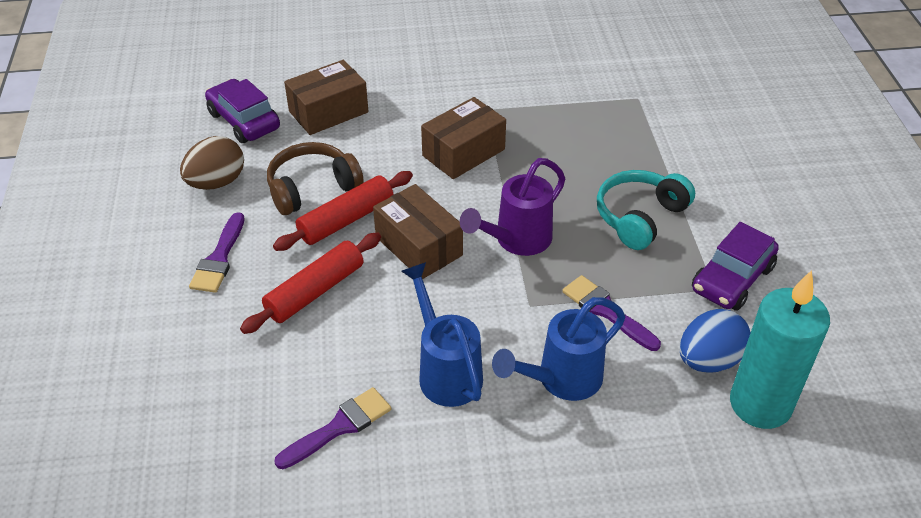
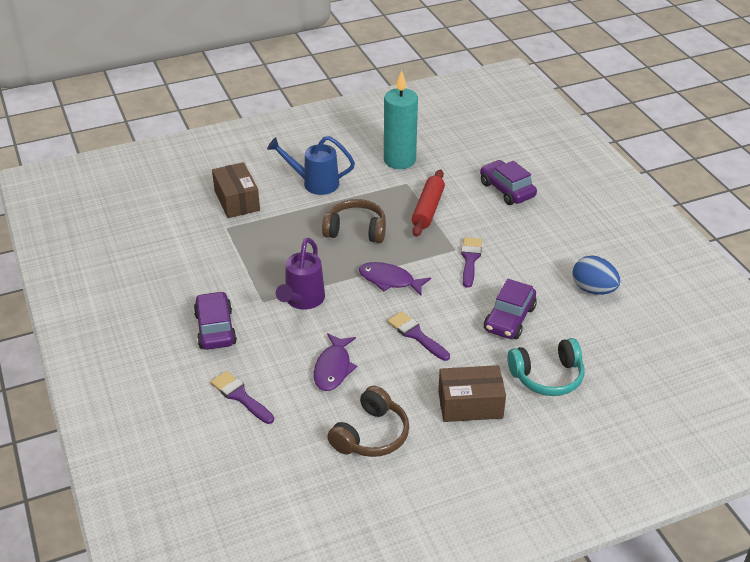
blue watering can: [401,262,483,407] [492,297,625,401] = 2 -> [267,136,355,195] = 1
brown box: [284,60,368,135] [373,184,463,279] [421,97,506,179] = 3 -> [212,162,260,218] [438,365,506,422] = 2
brown egg: [180,136,244,190] = 1 -> none = 0
brown headphones: [267,142,364,215] = 1 -> [322,199,386,243] [327,386,409,457] = 2
purple car: [205,79,280,143] [692,222,779,311] = 2 -> [194,291,237,350] [480,160,537,205] [484,279,537,339] = 3
purple fish: none = 0 -> [314,333,357,391] [359,262,431,295] = 2
red rolling pin: [240,232,381,334] [273,171,413,251] = 2 -> [412,169,445,237] = 1

